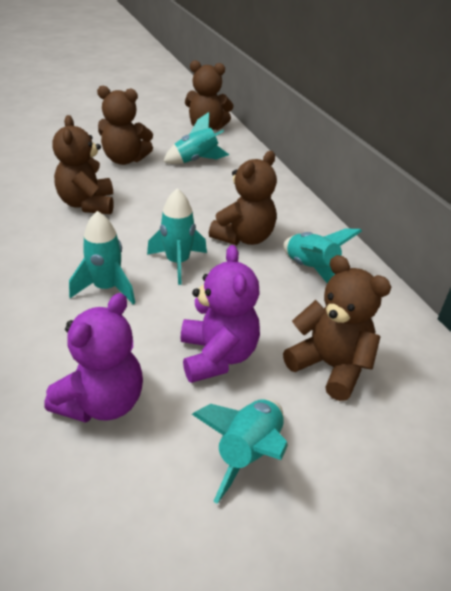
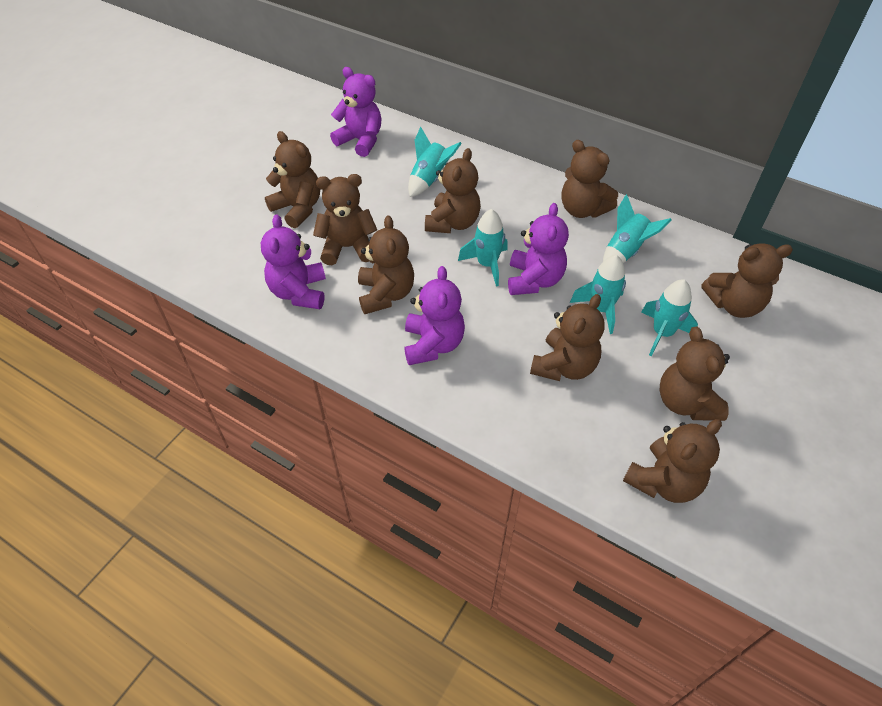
brown teddy bear: [52,115,114,214] [97,86,153,165] [185,60,233,130] [209,151,277,245] [283,255,391,401] = 5 -> [265,131,320,228] [313,174,377,265] [358,215,414,314] [425,148,481,233] [530,294,605,381] [561,140,618,218] [623,419,722,503] [660,326,730,421] [701,244,793,318] = 9
purple teddy bear: [45,293,143,423] [180,245,260,383] = 2 -> [261,214,326,309] [330,67,382,157] [404,266,465,365] [508,203,569,295] = 4

